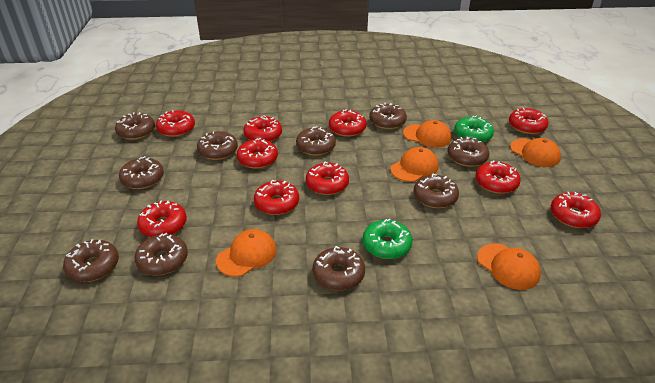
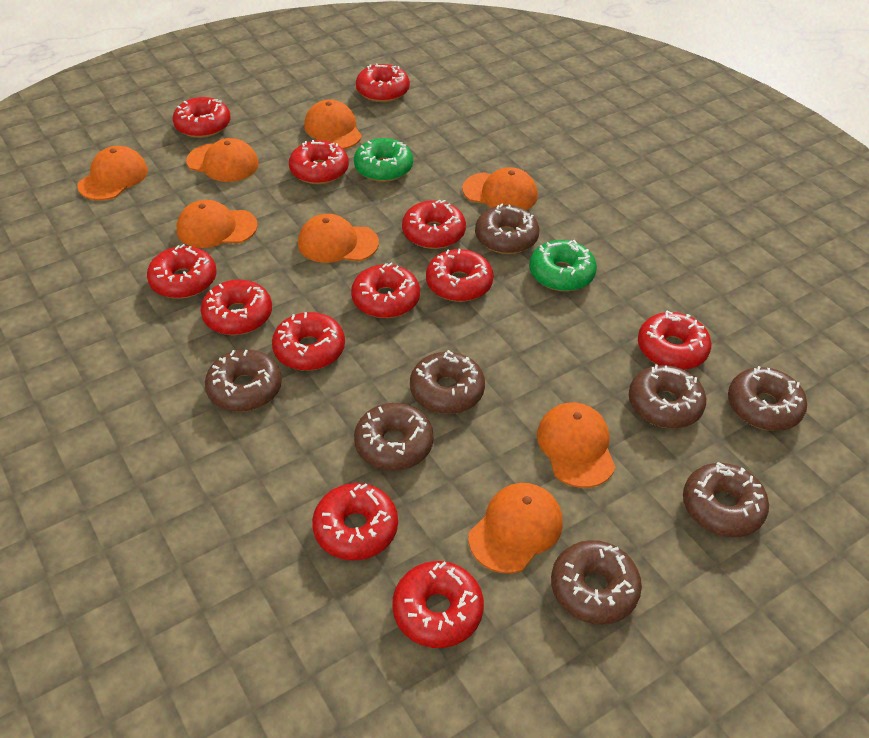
brown donut: [63,239,119,282] [115,112,155,140] [119,156,164,189] [135,233,188,275] [197,131,238,160] [296,126,336,156] [313,246,365,291] [369,103,407,129] [414,174,459,208] [448,137,489,167] = 10 -> [205,349,282,412] [354,403,434,471] [410,350,485,414] [475,203,539,254] [551,540,642,625] [629,364,706,428] [683,462,769,537] [728,366,807,431] = 8
orange cap: [216,229,277,277] [390,147,438,182] [403,120,451,147] [477,243,541,290] [510,138,561,167] = 5 -> [77,146,148,200] [177,200,258,248] [186,138,259,182] [298,214,379,263] [304,100,362,149] [462,167,538,210] [468,483,563,573] [537,403,615,488] = 8
red donut: [137,200,187,237] [156,110,195,137] [237,138,278,169] [243,115,282,142] [254,180,299,215] [306,162,349,195] [329,109,367,137] [476,160,521,194] [509,108,548,134] [551,192,601,228] = 10 -> [147,244,217,299] [173,97,231,138] [201,280,272,335] [272,312,345,371] [289,140,349,184] [312,483,398,560] [351,263,420,318] [356,64,410,102] [392,561,484,648] [402,200,466,249] [426,249,494,302] [638,311,712,370] = 12

